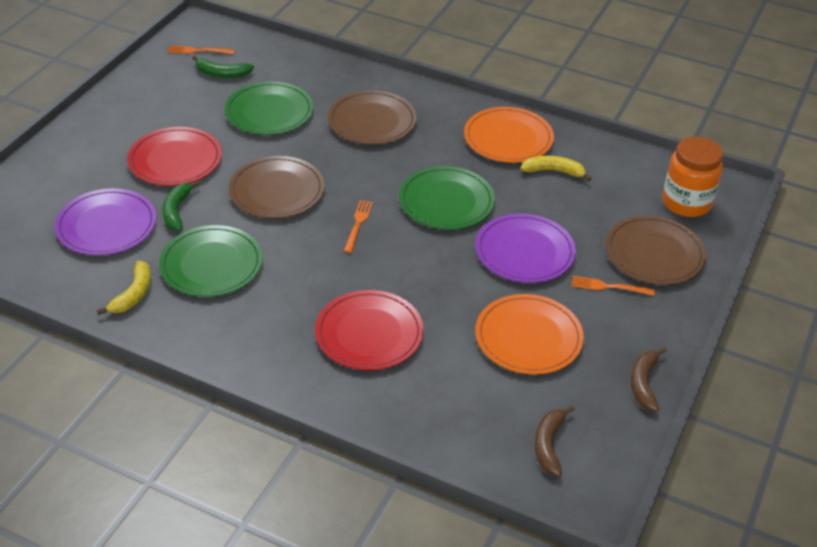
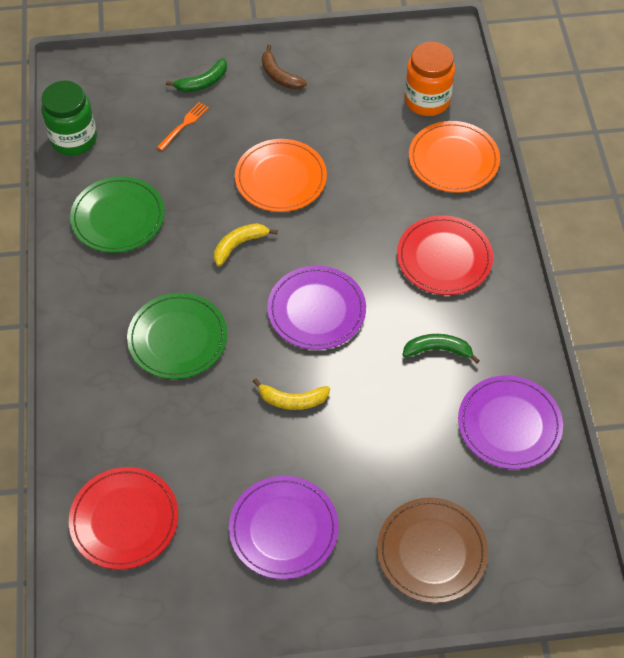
brown banana: [535,405,575,476] [631,347,667,412] = 2 -> [262,44,307,89] = 1
brown plate: [229,156,325,218] [328,90,417,145] [605,215,706,285] = 3 -> [377,497,488,603] = 1
green jar: none = 0 -> [41,80,97,156] = 1
green plate: [159,225,263,297] [225,81,313,135] [399,166,495,229] = 3 -> [70,176,165,253] [127,293,227,379] = 2
orange fork: [168,45,235,54] [344,200,373,253] [571,276,655,296] = 3 -> [157,102,209,151] = 1
purple plate: [55,188,156,256] [475,214,576,283] = 2 -> [229,476,339,579] [267,266,366,350] [458,375,563,469] = 3

